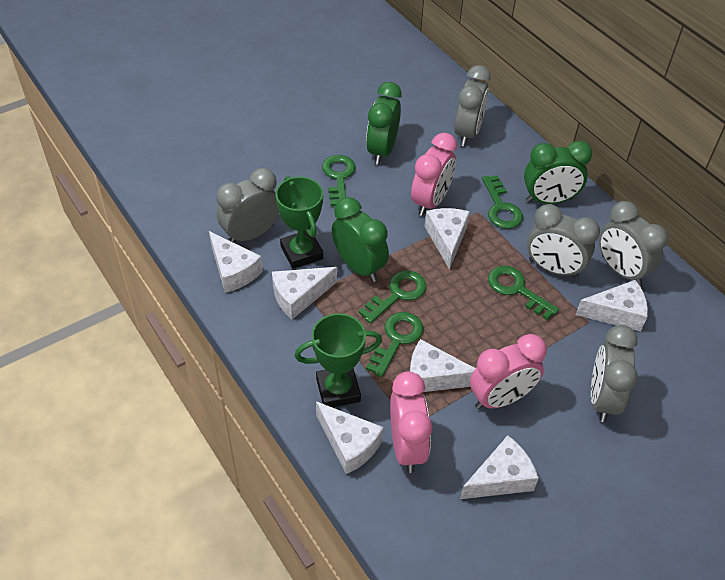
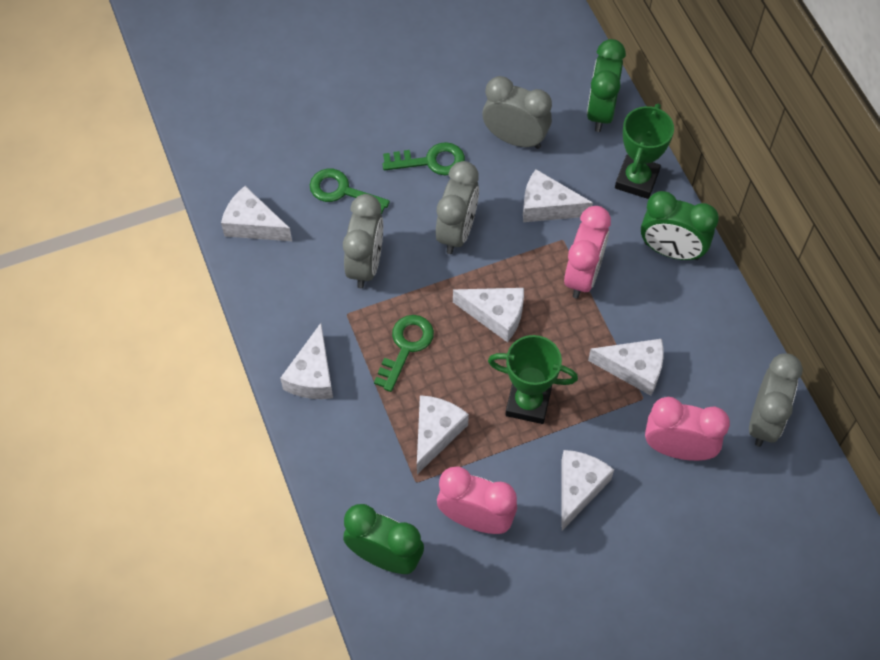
green key: [322,155,356,206] [359,270,426,324] [366,312,423,377] [482,175,523,229] [488,266,559,320] = 5 -> [310,169,390,215] [374,315,434,392] [382,142,465,175] = 3
grey clock: [216,168,279,243] [454,65,491,146] [527,204,600,278] [591,325,638,422] [599,201,668,286] = 5 -> [343,194,383,288] [436,161,479,254] [482,76,552,149] [749,354,803,447] = 4

